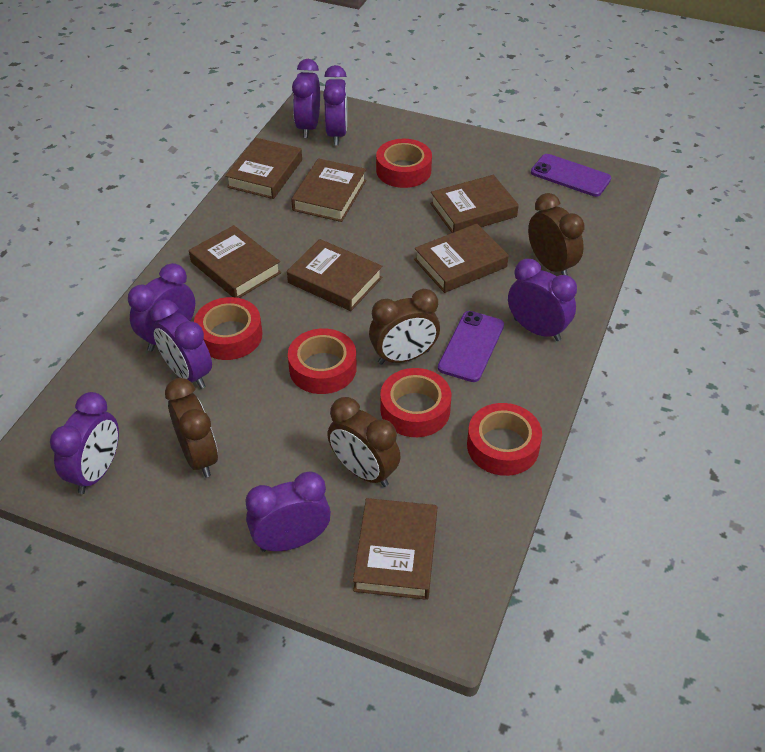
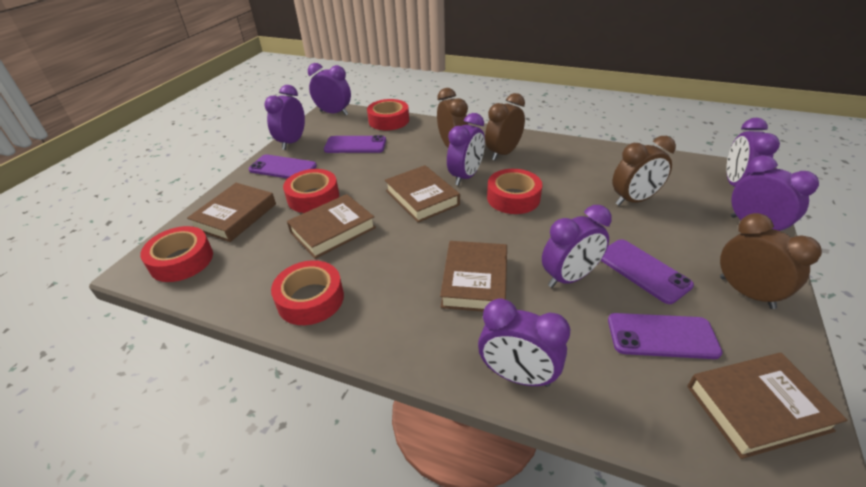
brown book: [189,225,281,298] [225,138,302,199] [287,239,382,311] [291,158,366,222] [353,498,437,600] [414,224,509,293] [430,175,519,233] = 7 -> [187,183,276,242] [287,194,376,259] [385,165,460,222] [440,241,507,312] [687,353,847,459] = 5
purple phone: [438,311,504,382] [531,154,611,197] = 2 -> [249,154,317,179] [324,135,386,153] [601,239,694,304] [608,313,723,359] = 4

